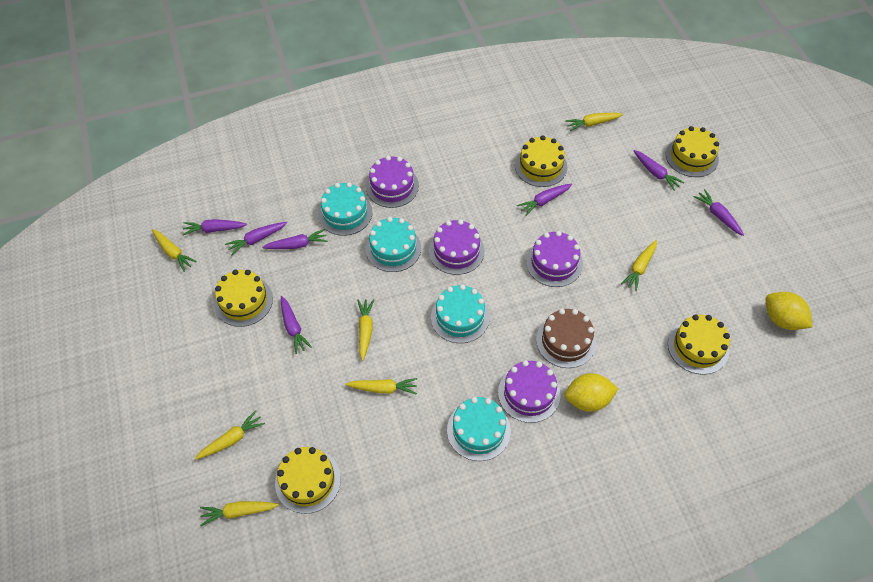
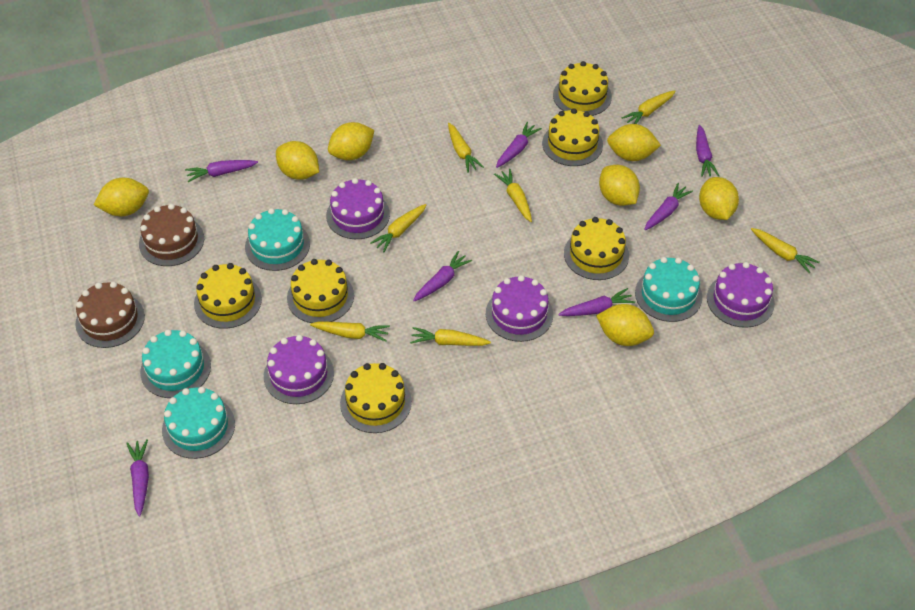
brown cake: [536,309,596,368] = 1 -> [75,282,145,348] [139,204,204,266] = 2
yellow cake: [215,269,273,327] [275,447,341,514] [515,135,567,187] [666,126,719,177] [668,315,730,375] = 5 -> [194,263,262,329] [287,259,354,323] [340,363,412,433] [542,108,603,166] [553,61,612,116] [564,217,629,280] = 6
yellow lemon: [565,373,619,412] [765,292,812,330] = 2 -> [93,178,149,216] [276,141,319,180] [328,122,374,160] [596,304,654,346] [599,165,640,206] [607,124,661,161] [699,177,739,220] = 7

